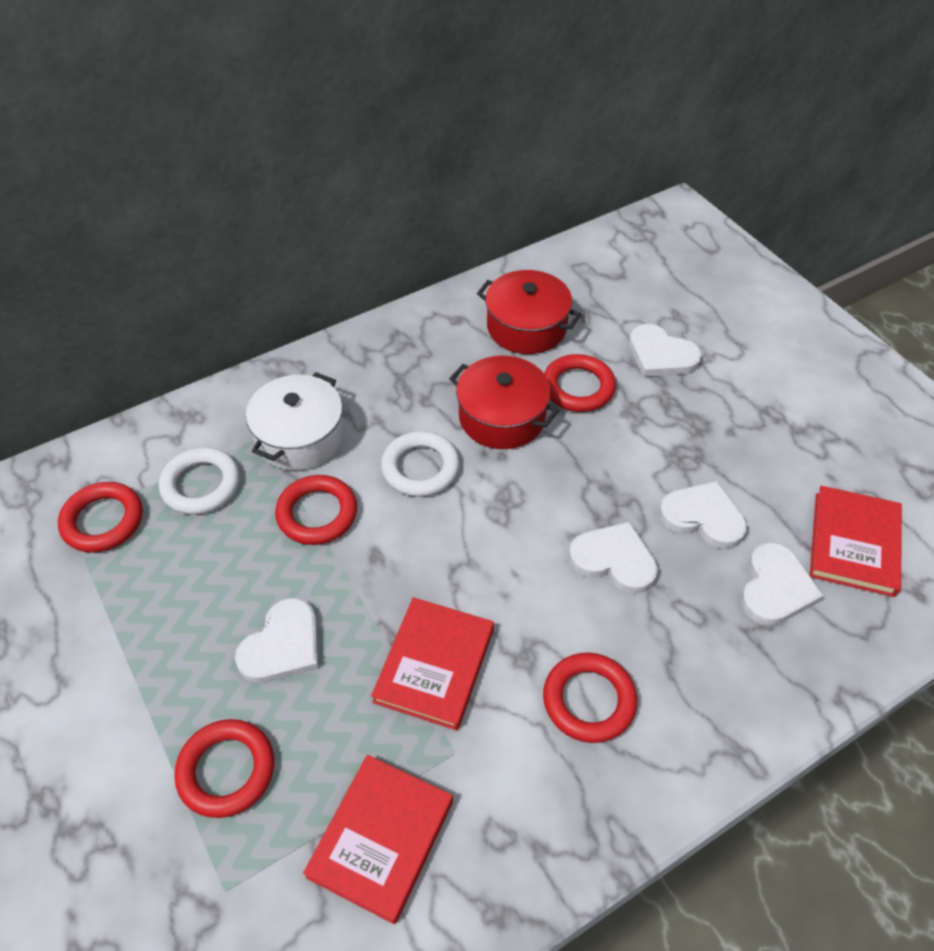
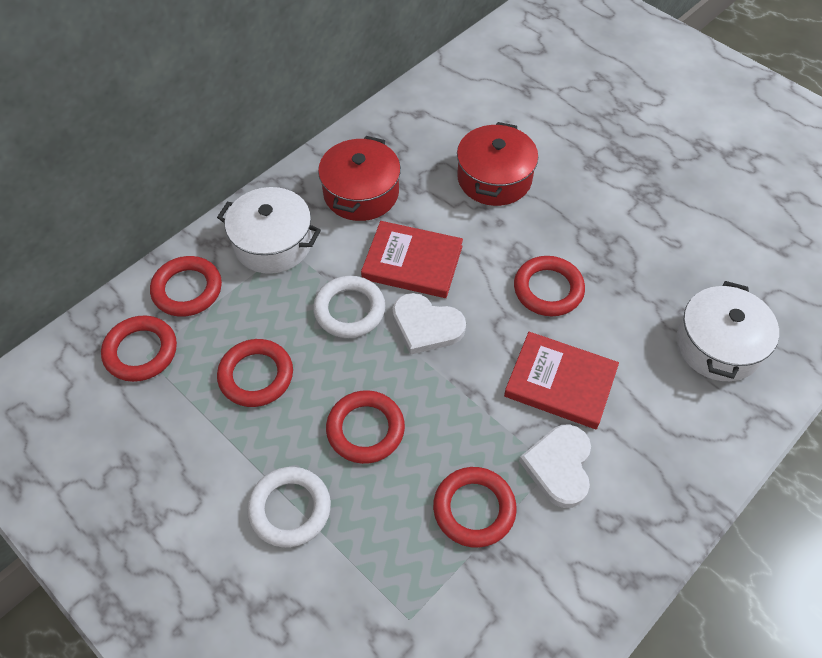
red book: [303,755,453,924] [371,597,494,730] [810,486,902,597] = 3 -> [361,221,463,298] [504,332,619,429] = 2
red ring: [58,482,143,553] [174,719,274,818] [275,475,357,545] [543,653,637,743] [544,354,616,412] = 5 -> [101,315,177,382] [150,256,222,317] [217,339,293,407] [326,390,405,464] [433,467,517,548] [514,256,585,316] = 6
white heart: [235,598,319,683] [569,521,658,594] [629,324,702,377] [659,481,747,549] [741,542,824,625] = 5 -> [392,293,466,355] [519,424,591,508] = 2
white pot: [246,372,344,470] = 1 -> [217,187,321,274] [676,281,779,381] = 2

